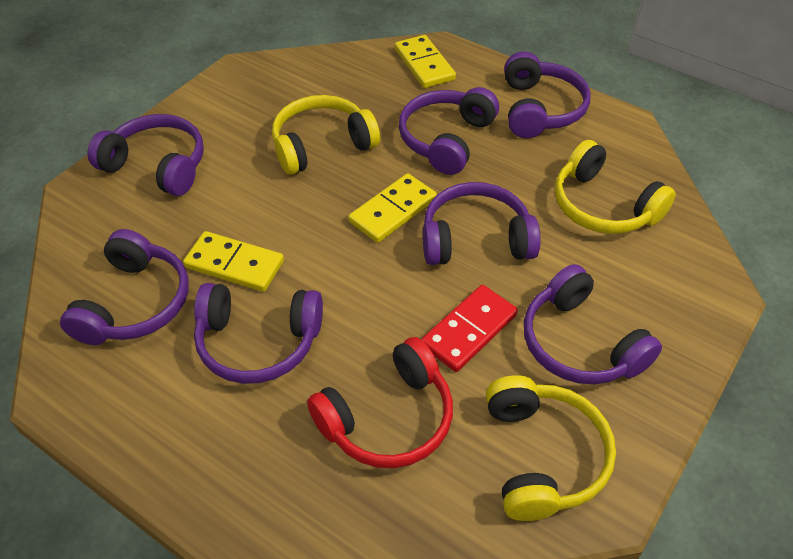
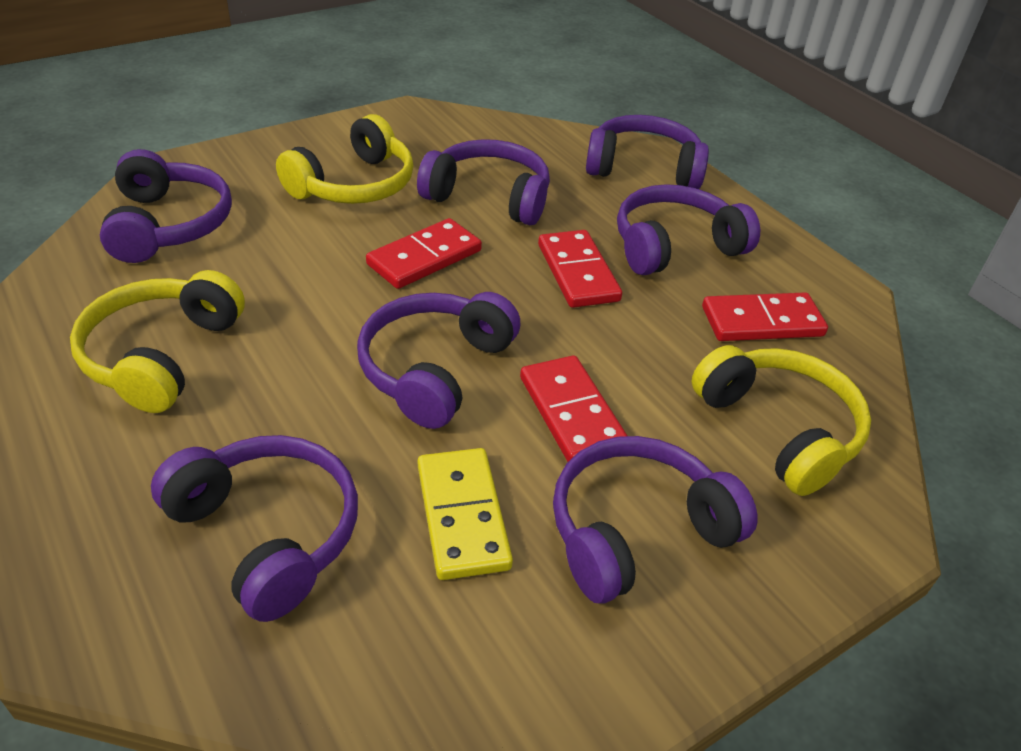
red domino: [421,285,518,372] = 1 -> [366,218,482,289] [520,355,627,462] [538,230,622,308] [702,292,828,341] = 4
red headphones: [307,337,453,468] = 1 -> none = 0
yellow domino: [183,231,284,292] [348,173,437,243] [395,35,456,88] = 3 -> [418,448,513,580] = 1

